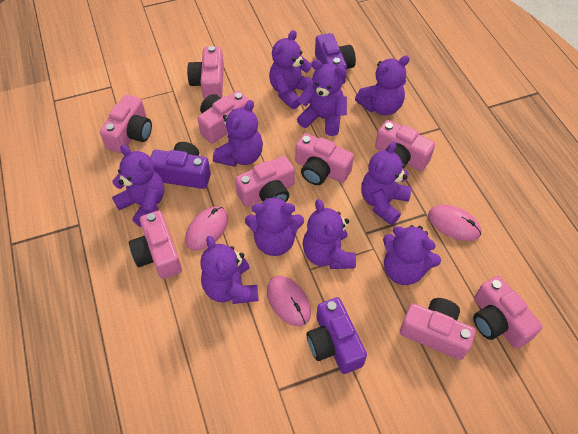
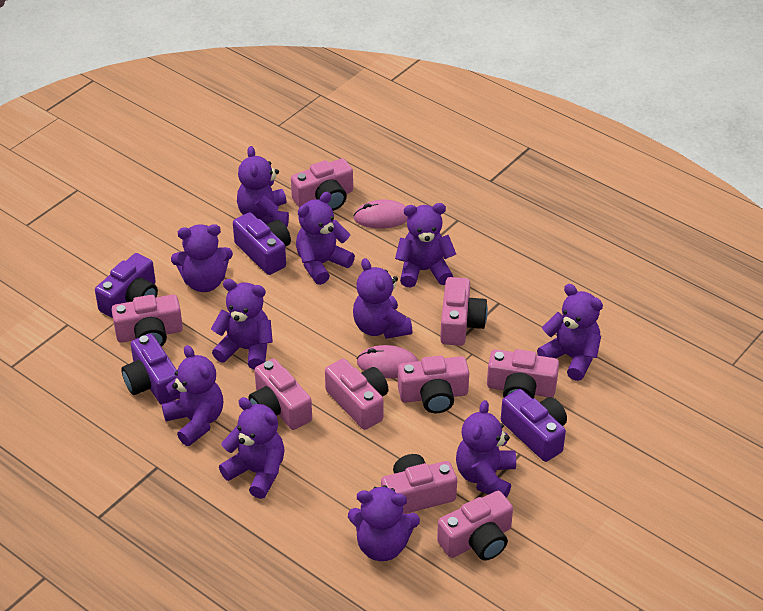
pink mouse: [185,207,228,250] [267,276,311,326] [428,205,481,241] = 3 -> [354,200,408,229] [357,345,418,378] = 2
purple camera: [150,142,211,189] [306,297,367,374] [315,33,356,84] = 3 -> [95,253,158,318] [121,334,180,405] [233,212,291,275] [501,389,567,462] = 4
purple teddy bear: [112,145,164,227] [200,236,259,304] [213,100,263,167] [245,195,304,256] [269,30,314,109] [297,60,347,136] [303,199,356,269] [355,55,410,116] [361,142,412,225] [383,225,441,285] = 10 -> [162,345,223,446] [171,224,233,292] [211,279,273,370] [219,397,285,499] [237,146,289,227] [296,192,355,285] [348,485,420,561] [353,258,412,339] [395,203,456,288] [456,400,516,498] [537,284,603,381] = 11

